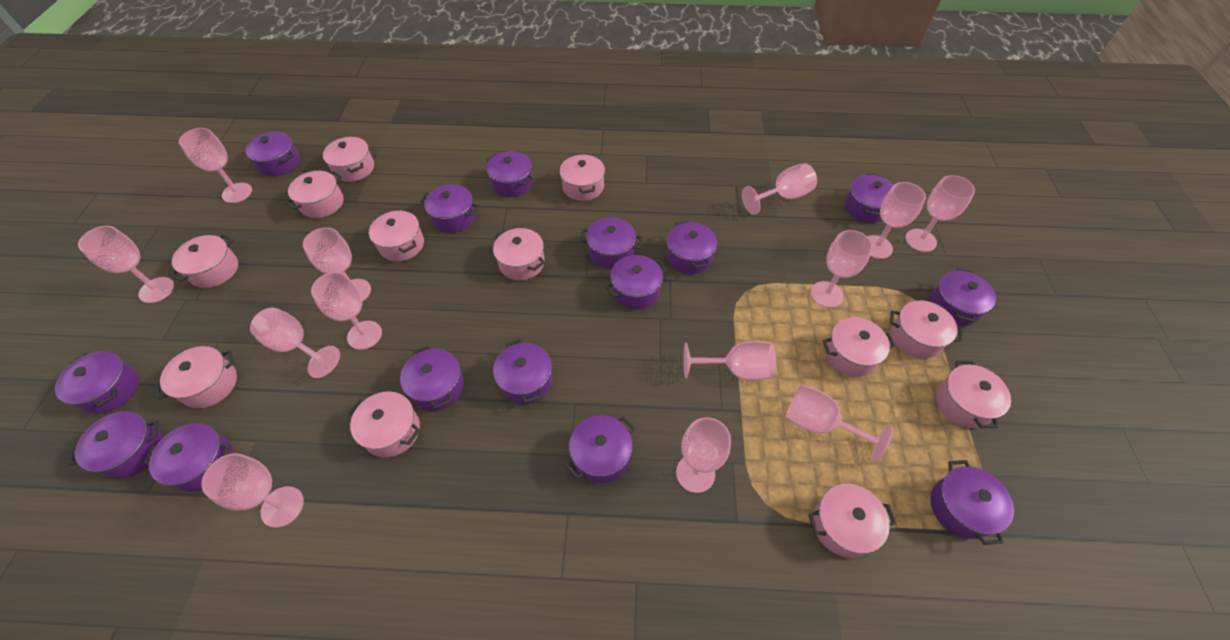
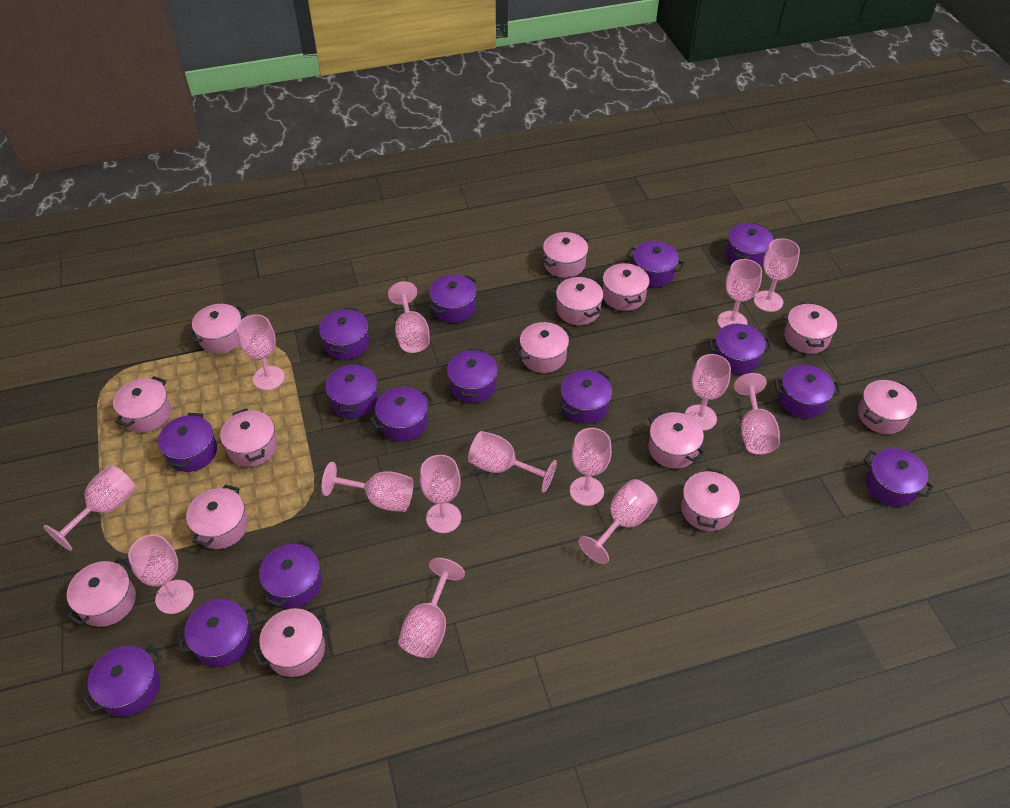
pink goblet: [78,226,174,303] [179,128,252,203] [201,453,304,528] [250,308,340,378] [303,227,371,302] [311,272,382,350] [676,417,731,493] [684,341,777,380] [742,163,817,215] [785,384,893,462] [811,230,873,308] [867,182,926,259] [905,175,975,252] = 13 -> [43,465,136,551] [128,534,194,614] [237,314,285,390] [322,462,413,512] [388,281,430,353] [398,558,465,658] [420,455,461,533] [468,431,557,493] [570,428,612,506] [578,479,658,564] [685,354,731,431] [717,259,762,328] [734,373,780,455] [754,238,800,312] = 14
pink pot: [154,346,237,408] [170,234,238,288] [285,171,344,218] [323,137,374,182] [348,391,420,457] [369,211,424,261] [493,228,545,280] [560,153,605,201] [808,484,896,558] [822,317,895,377] [890,301,962,359] [936,361,1011,428] = 12 -> [67,558,136,627] [113,376,171,433] [186,485,248,549] [187,304,247,353] [220,408,277,467] [252,608,331,677] [515,322,573,373] [541,232,590,278] [556,276,603,325] [603,262,650,311] [648,412,705,469] [681,468,740,531] [784,302,837,354] [858,380,917,434] = 14

